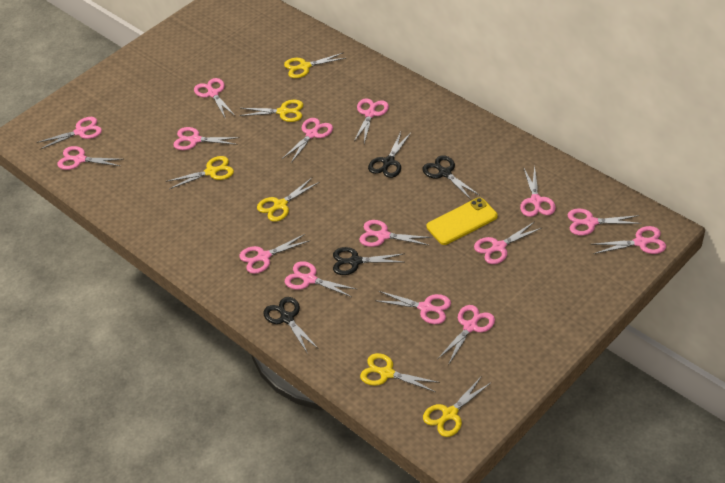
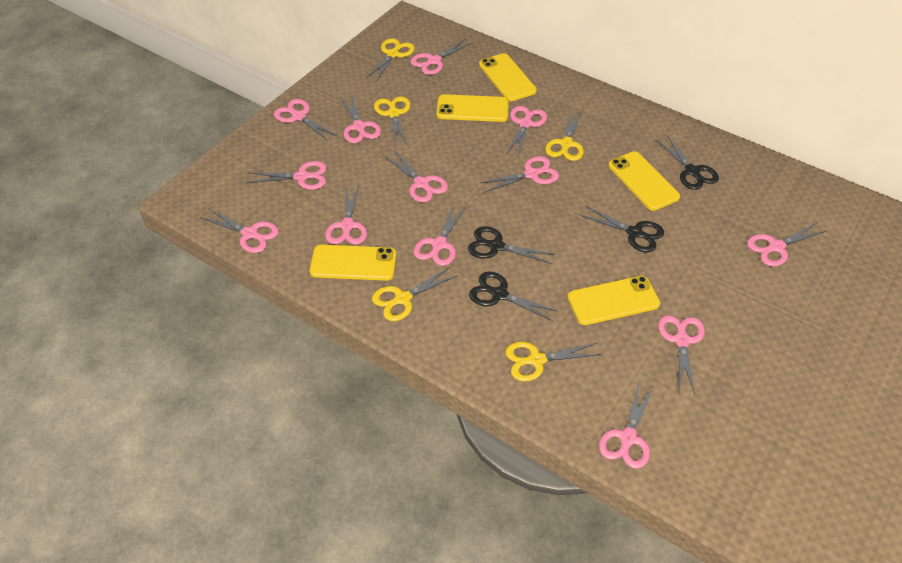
pink scissors: [36,117,102,150] [57,146,124,170] [173,127,240,150] [194,78,235,119] [239,234,309,274] [282,118,333,163] [285,261,356,297] [354,98,389,143] [359,220,432,247] [377,291,451,324] [438,305,495,365] [474,222,541,264] [520,166,556,217] [568,208,641,236] [590,226,666,254] = 15 -> [200,208,279,253] [247,161,327,190] [274,99,337,141] [325,185,367,245] [340,94,381,143] [386,151,448,203] [411,38,472,75] [414,204,466,266] [480,156,559,192] [507,106,547,158] [599,382,654,469] [658,315,705,394] [747,223,826,266] = 13
yellow phone: [427,198,498,245] = 1 -> [310,244,396,281] [436,94,509,122] [479,53,537,101] [567,276,660,325] [608,151,680,211] = 5
yellow scissors: [166,156,234,189] [239,100,303,122] [257,178,320,222] [284,52,346,78] [360,353,440,392] [423,377,491,437] = 6 -> [366,38,415,82] [372,267,458,321] [374,96,410,145] [505,342,602,381] [545,109,584,161] = 5

